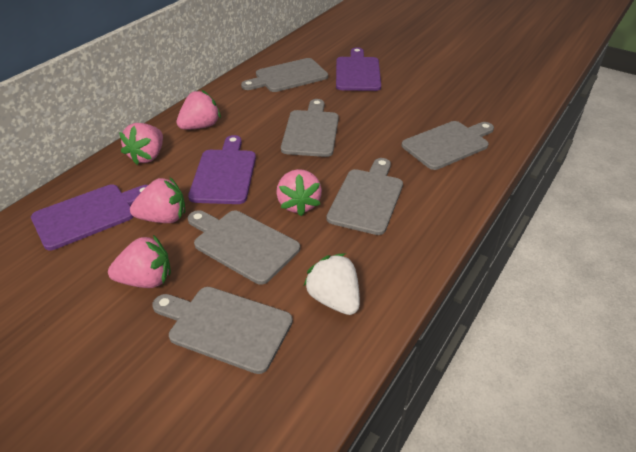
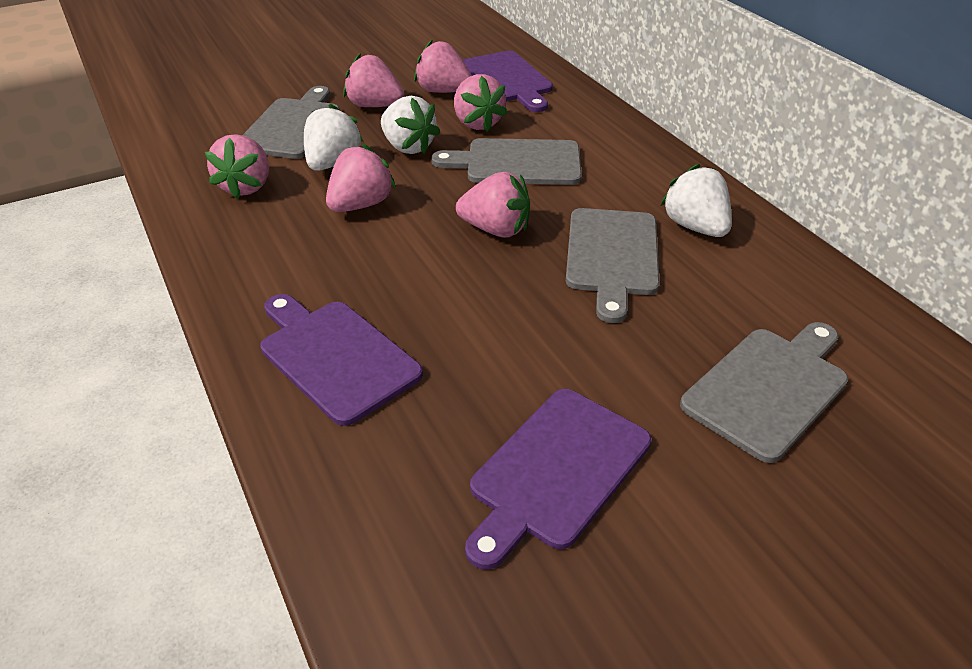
grey cutting board: [152,287,293,374] [188,210,300,285] [241,58,328,92] [281,99,339,157] [326,158,403,235] [402,121,494,170] = 6 -> [242,86,340,159] [431,138,582,185] [566,208,660,323] [680,322,848,463] = 4
pink strawberry: [108,235,171,288] [119,123,163,165] [130,177,185,223] [176,90,221,130] [276,169,322,216] = 5 -> [205,134,269,199] [326,144,396,212] [343,53,404,107] [414,39,472,93] [454,74,508,132] [456,172,530,238] = 6
white strawberry: [304,253,360,315] = 1 -> [304,104,364,171] [381,96,440,154] [661,164,732,237] = 3

